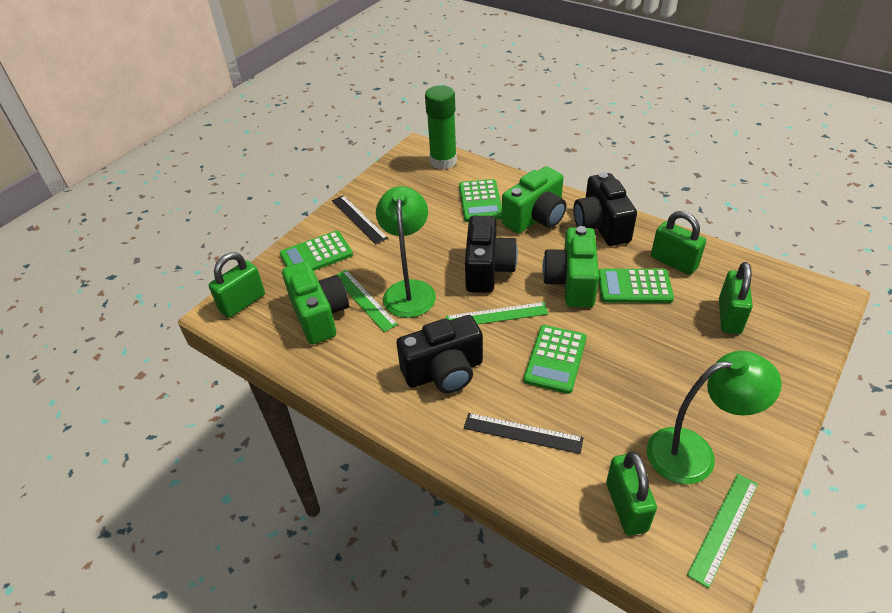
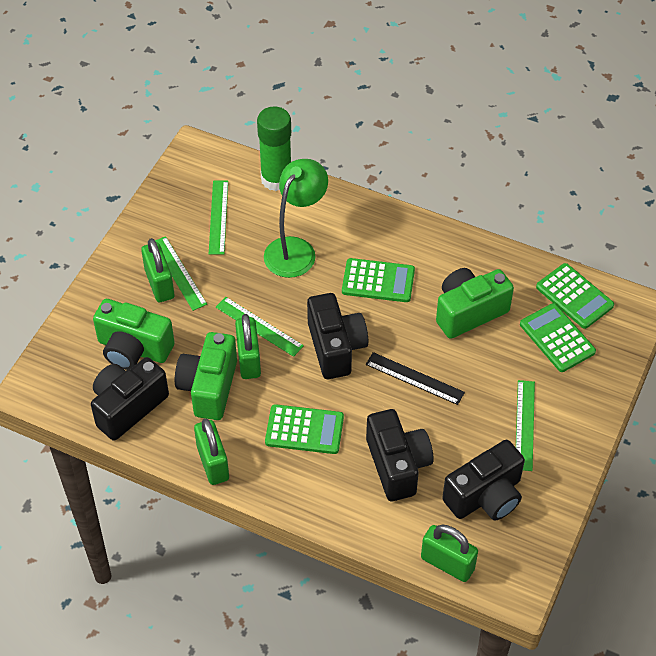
black camera: [396,315,483,393] [465,216,518,293] [574,172,637,246] = 3 -> [91,357,169,441] [307,293,368,379] [366,409,434,501] [442,440,525,521] = 4
black ruler: [332,195,388,244] [464,413,583,454] = 2 -> [366,352,465,405] = 1
green lamp: [376,186,436,318] [647,351,782,484] = 2 -> [264,159,328,278] = 1
green ruler: [337,270,398,332] [446,302,548,324] [687,474,758,588] = 3 -> [155,236,207,311] [209,181,228,254] [216,297,304,357] [516,380,535,471] = 4

